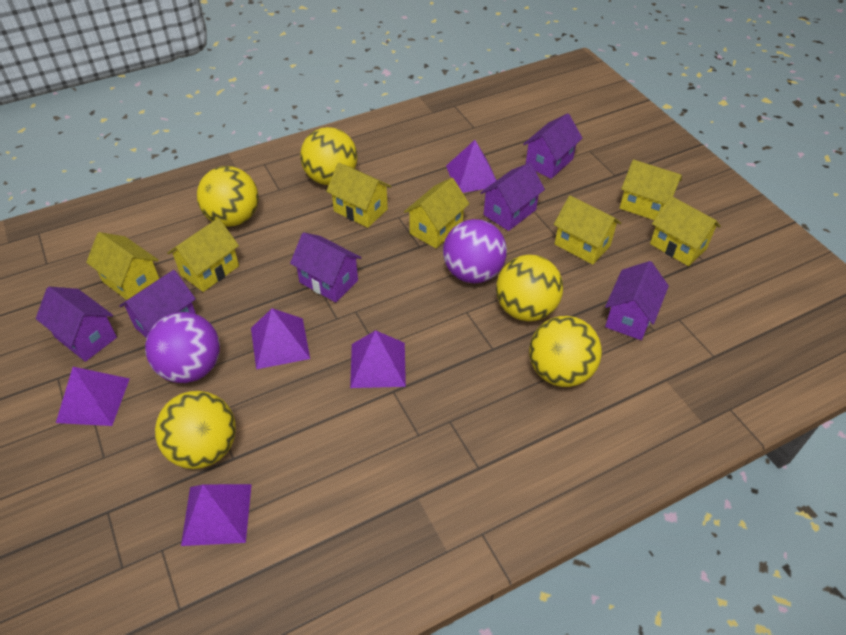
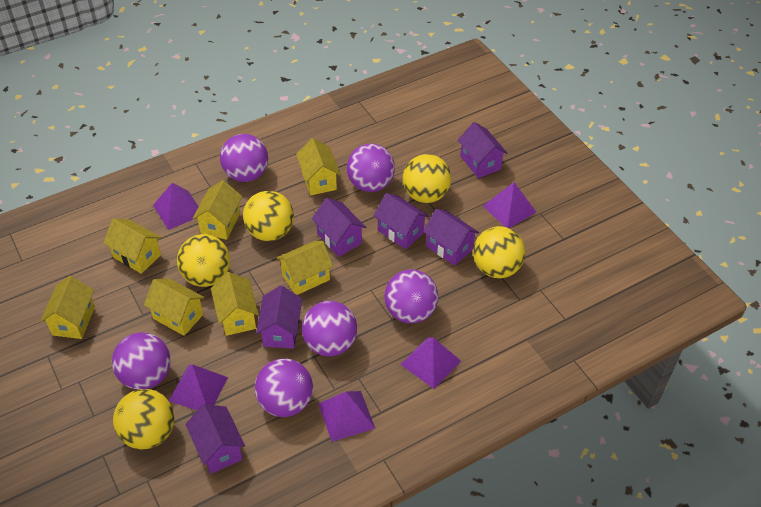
purple ball: [145,312,220,383] [443,219,507,283] = 2 -> [112,332,171,390] [220,134,268,182] [255,358,313,417] [302,301,357,356] [347,144,395,192] [384,269,438,324] = 6

